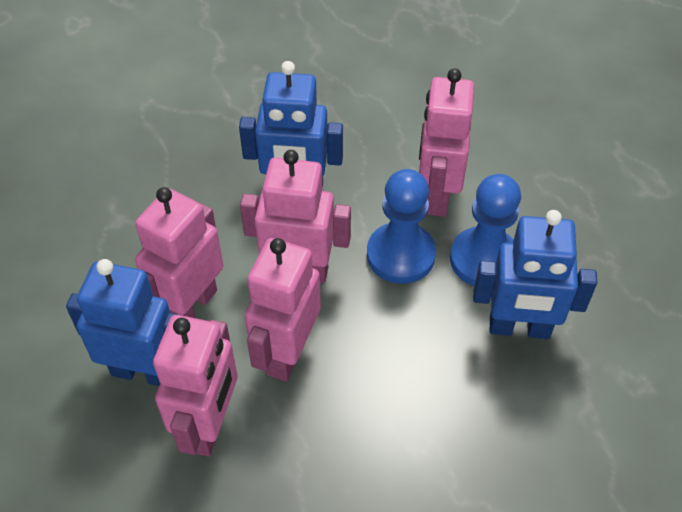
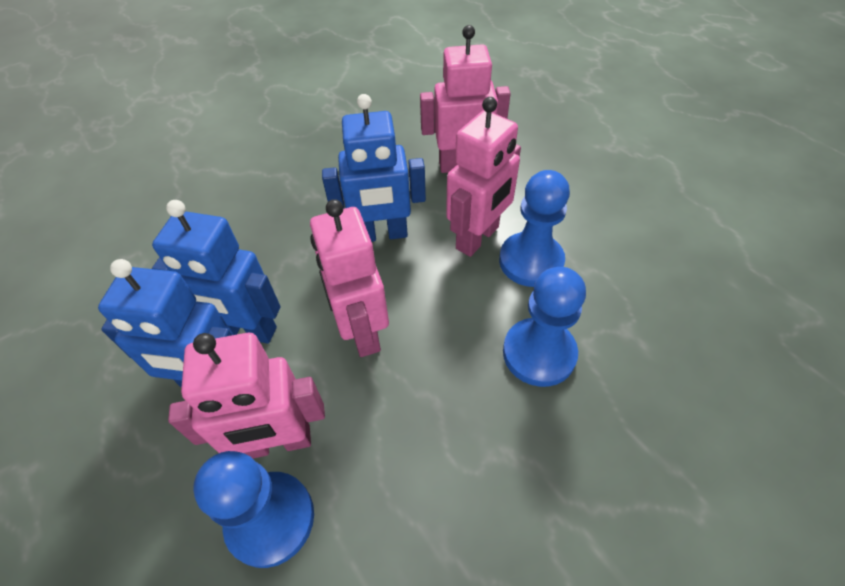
blue pawn: [367,169,436,284] [450,174,521,286] = 2 -> [193,451,314,568] [499,170,570,287] [503,267,586,387] = 3
pink robot: [135,187,224,318] [153,315,238,457] [240,150,351,283] [244,238,321,382] [419,68,474,217] = 5 -> [168,333,325,459] [310,199,389,357] [420,25,511,173] [446,97,521,257] = 4

